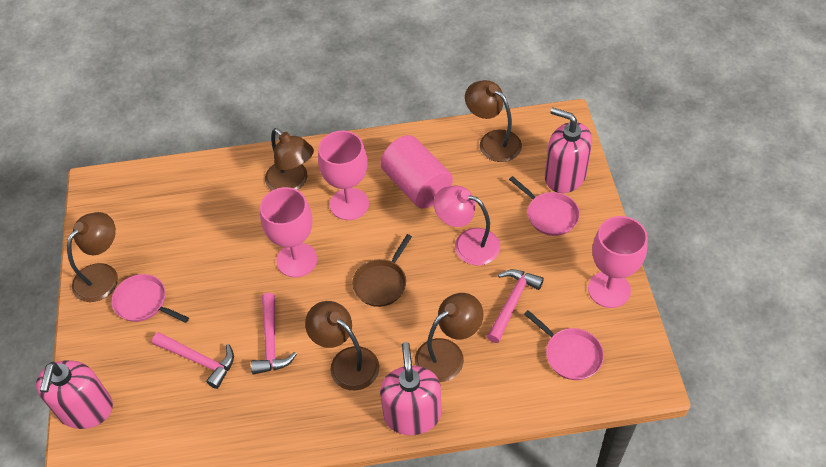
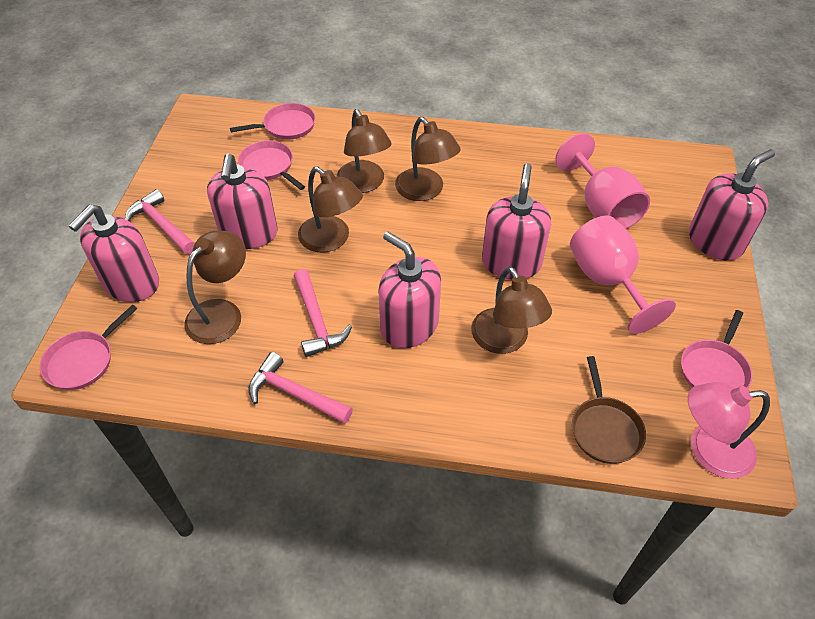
pink cylinder: [380,135,453,208] = 1 -> none = 0
pink goblet: [260,187,317,277] [318,131,369,220] [588,216,648,308] = 3 -> [555,133,650,229] [570,215,676,334] = 2
pink pan: [111,274,189,323] [509,176,580,236] [524,310,604,380] = 3 -> [40,305,138,390] [230,103,316,140] [238,140,305,190] [681,310,752,388] = 4
pink soap dispenser: [36,360,113,429] [380,342,441,435] [545,108,592,193] = 3 -> [69,205,159,302] [207,154,278,249] [378,232,441,348] [482,163,551,280] [689,149,775,261] = 5

